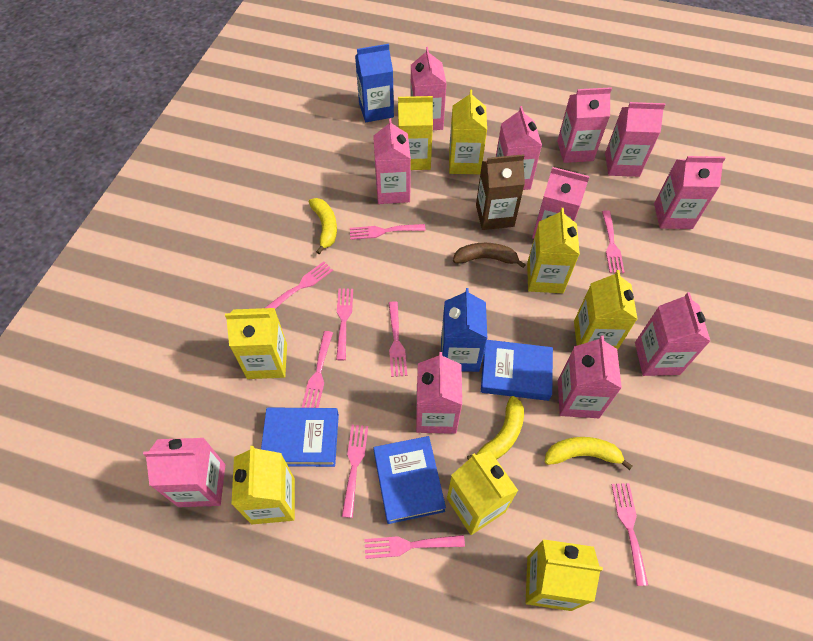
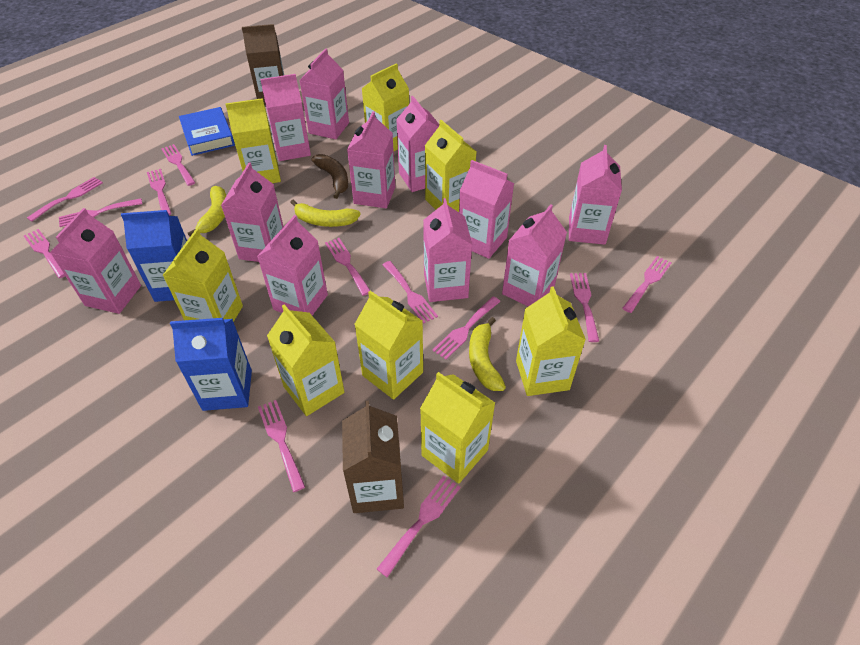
blue book: [261,407,339,467] [373,436,446,524] [481,340,553,401] = 3 -> [179,107,235,156] = 1
brown carton: [476,154,525,230] = 1 -> [242,24,284,105] [342,401,404,513] = 2
pink fork: [265,261,333,309] [301,331,333,408] [336,289,353,361] [342,425,368,518] [350,224,426,240] [365,535,465,559] [389,301,407,377] [602,210,625,273] [611,483,648,586] = 9 -> [24,229,65,278] [27,177,103,222] [59,198,142,227] [147,169,172,215] [161,144,196,186] [258,400,305,492] [325,238,371,296] [377,476,460,577] [383,261,438,324] [432,296,501,360] [570,273,599,342] [622,256,672,313] = 12

